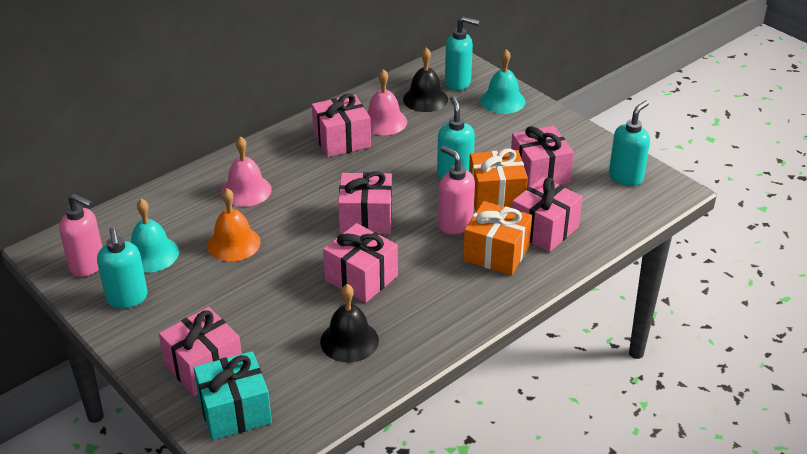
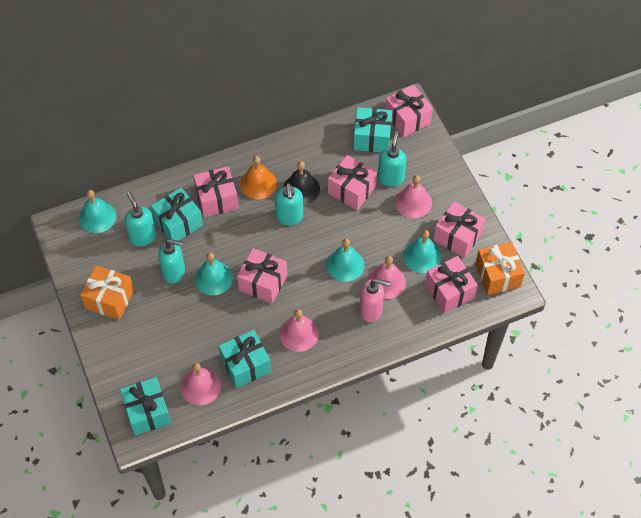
black bell: [320,284,379,363] [403,47,448,112] = 2 -> [283,161,320,205] = 1
pink bell: [221,136,272,207] [367,69,407,135] = 2 -> [181,363,221,405] [279,309,319,352] [368,256,406,299] [395,175,432,218] = 4
pink soap dispenser: [59,194,102,277] [438,146,475,235] = 2 -> [359,279,390,322] = 1
turquoise bell: [131,199,179,273] [480,49,525,114] = 2 -> [79,190,116,233] [195,252,233,296] [326,239,364,282] [403,230,441,273] = 4
turquoise gift: [194,351,272,440] = 1 -> [120,377,171,436] [151,187,203,241] [219,330,271,388] [353,107,392,152] = 4

